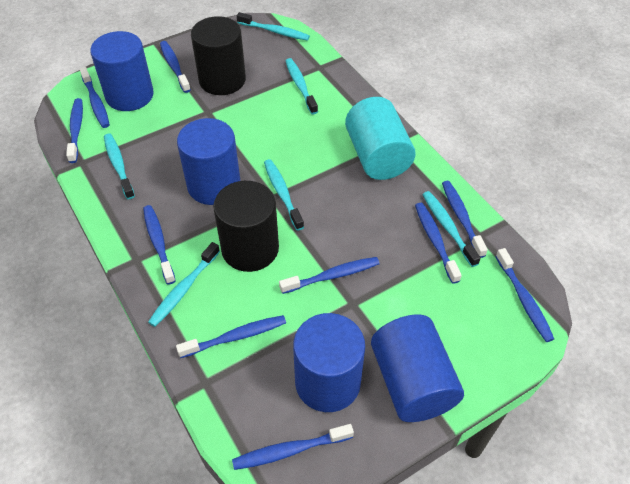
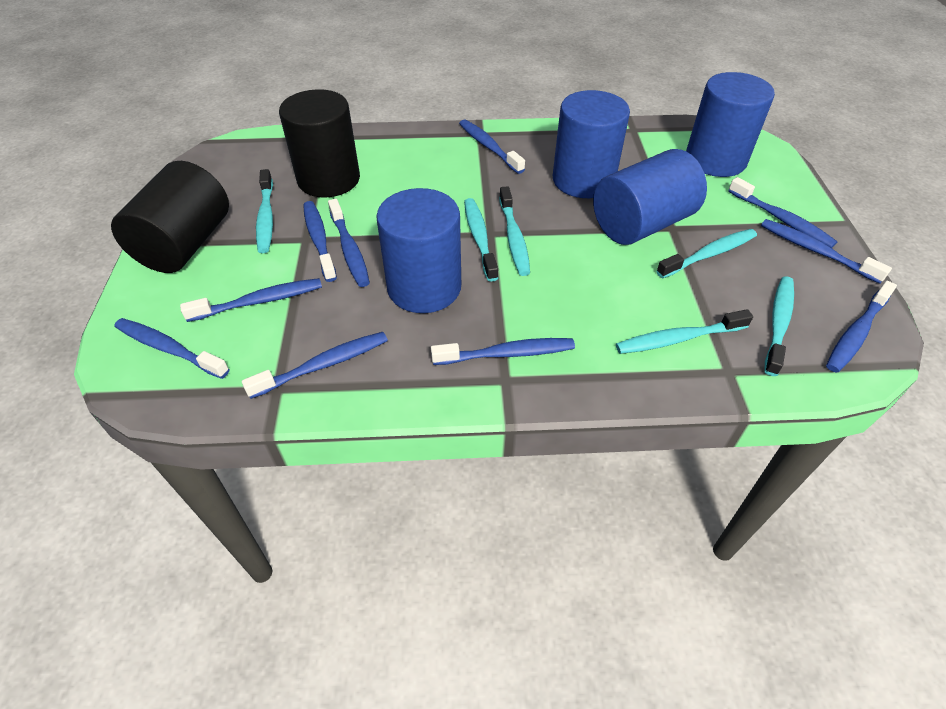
turquoise cylinder: [345,97,416,180] = 1 -> none = 0

